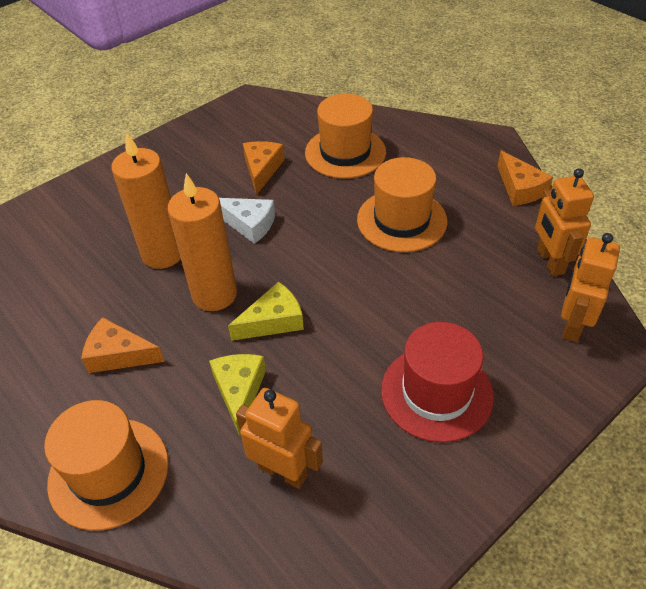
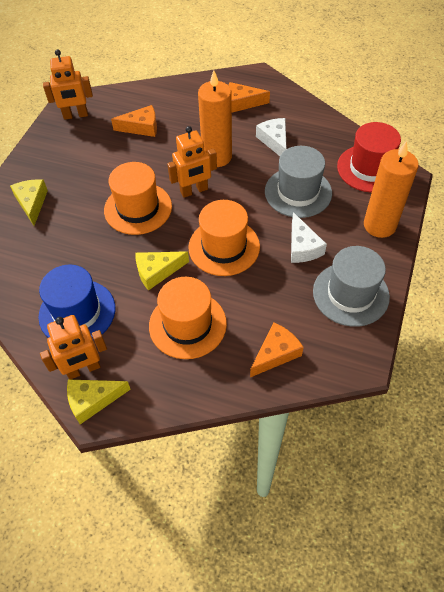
blue hat: none = 0 -> [38,265,115,340] = 1
grey hat: none = 0 -> [265,146,332,218] [313,246,390,327] = 2
white cheese: [219,198,275,244] = 1 -> [256,118,287,156] [291,212,327,263] = 2
yellow cheese: [209,354,266,436] [228,282,304,341] = 2 -> [10,179,48,226] [67,379,131,424] [136,251,189,291] = 3

